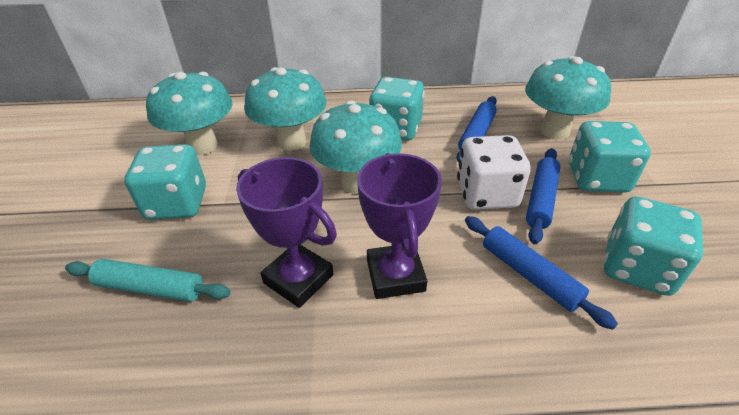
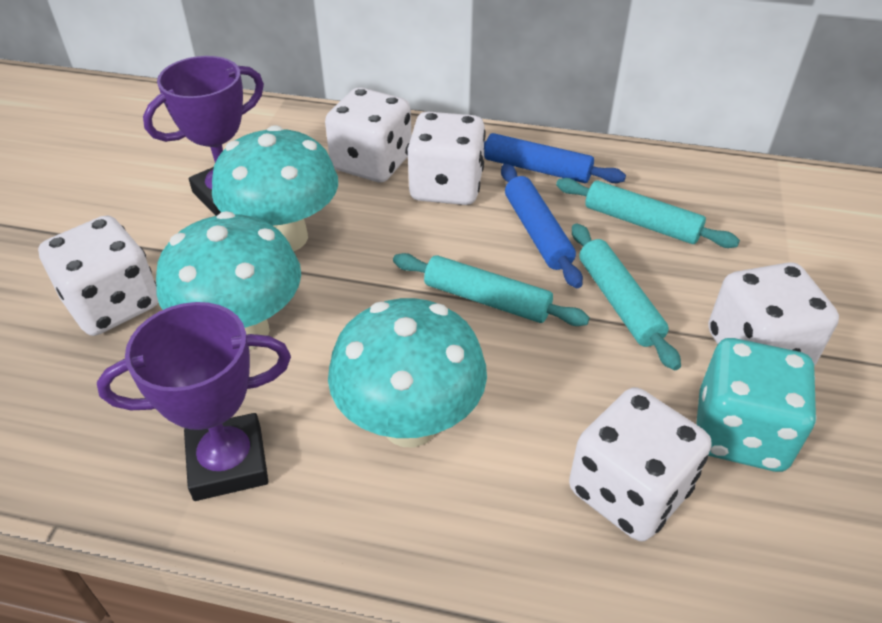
blue rolling pin: [457,96,497,163] [465,216,618,330] [526,148,561,244] = 3 -> [484,133,626,183] [501,164,583,288] = 2
turquoise dice: [124,144,206,220] [369,77,425,140] [569,121,651,193] [604,196,703,296] = 4 -> [696,338,817,472] = 1
turquoise mushroom: [146,72,233,155] [244,67,327,151] [310,100,402,194] [525,56,611,140] = 4 -> [156,211,301,350] [212,125,338,251] [328,298,487,447] = 3
turquoise rolling pin: [65,259,231,302] = 1 -> [393,253,590,326] [556,178,740,248] [572,223,681,370] = 3
white dice: [457,135,531,210] = 1 -> [38,215,158,336] [325,87,411,182] [407,111,486,205] [569,387,711,541] [708,262,839,366] = 5

